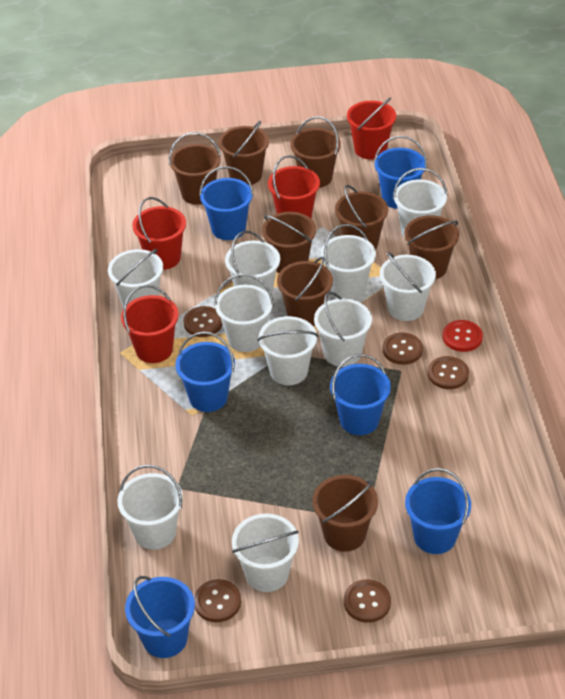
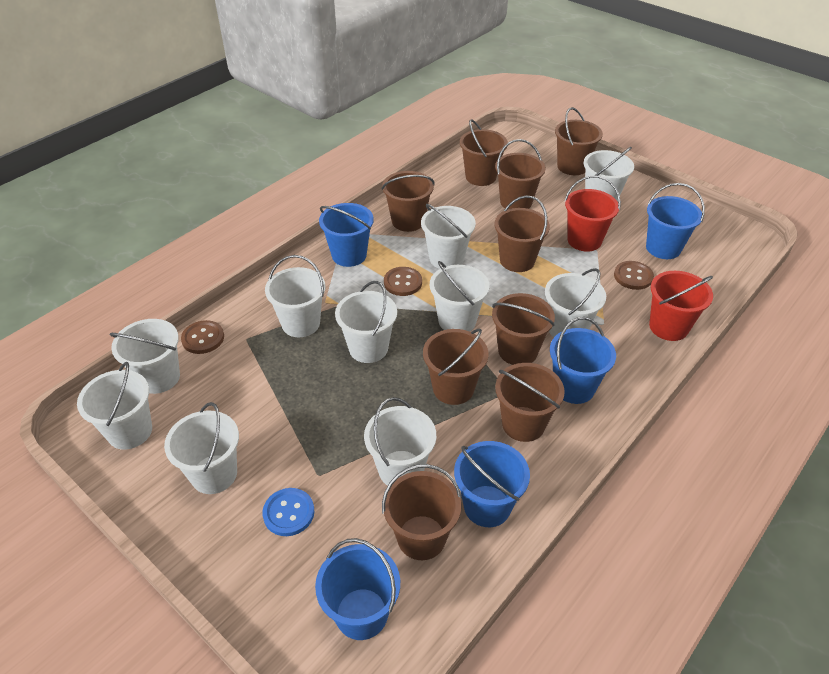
blue bucket: [125,576,195,658] [175,332,235,412] [199,166,254,240] [330,354,391,435] [374,136,427,209] [405,468,471,554] = 6 -> [315,538,400,640] [319,203,374,267] [454,441,530,527] [550,317,616,404] [646,183,705,259] = 5
blue button: none = 0 -> [262,488,314,536] = 1
brown bucket: [169,132,221,205] [219,121,269,185] [262,212,316,273] [277,257,333,326] [290,116,341,188] [312,475,378,552] [335,185,388,249] [404,215,459,279] = 8 -> [381,171,435,232] [382,464,461,560] [423,329,488,405] [460,119,508,186] [492,293,555,365] [495,139,546,209] [495,195,550,272] [495,363,565,442] [555,107,603,175] = 9
brown button: [184,306,223,337] [194,579,241,622] [344,579,391,623] [382,332,423,365] [428,356,469,389] = 5 -> [181,320,224,354] [384,267,422,296] [614,261,654,290] = 3
red bucket: [121,285,179,363] [132,197,186,270] [268,155,320,218] [347,97,396,159] = 4 -> [564,176,621,252] [649,271,713,341] = 2
red button: [443,320,483,352] = 1 -> none = 0

